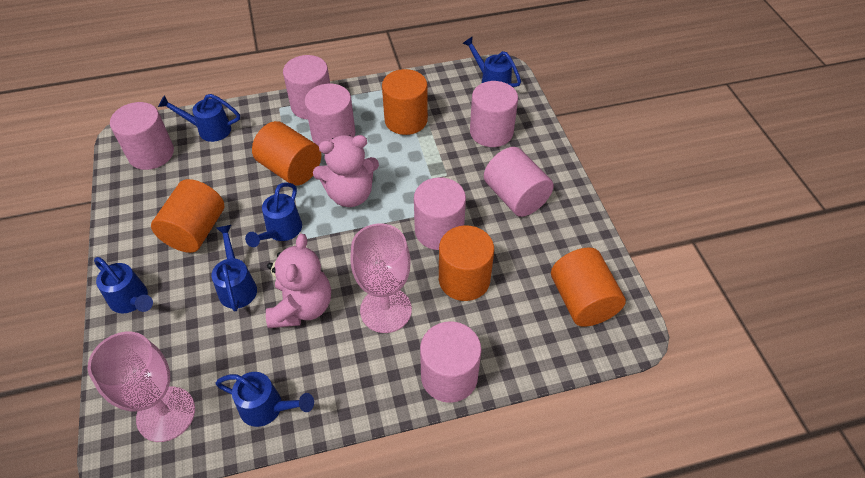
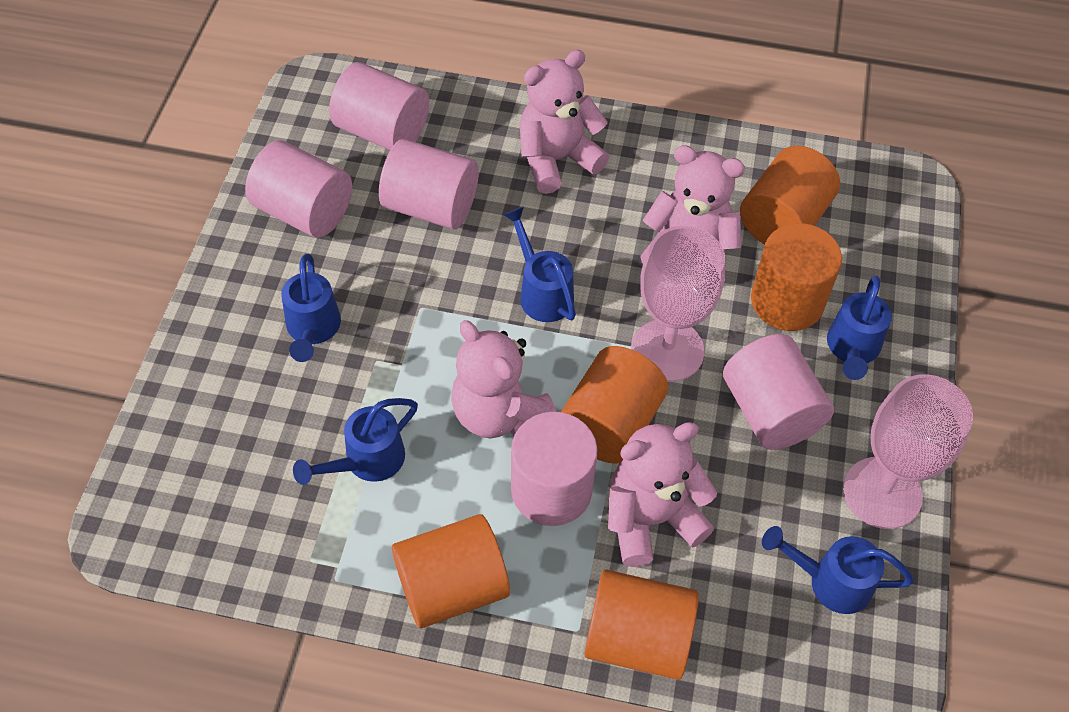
blue watering can: [94,257,153,313] [158,94,240,142] [211,225,257,311] [215,372,314,427] [245,182,302,247] [463,36,521,87] = 6 -> [281,254,341,362] [293,398,418,485] [503,207,576,322] [762,526,914,614] [827,276,892,380] = 5
pink cylinder: [110,102,174,170] [283,55,330,120] [305,83,355,146] [414,177,466,250] [420,321,481,403] [470,81,518,147] [484,147,554,217] = 7 -> [245,140,352,238] [329,62,429,150] [379,139,479,229] [511,412,597,526] [723,334,834,450] = 5
pink teddy bear: [266,234,331,328] [313,135,379,207] = 2 -> [451,320,556,438] [519,50,609,194] [608,422,717,567] [640,145,745,281] = 4

